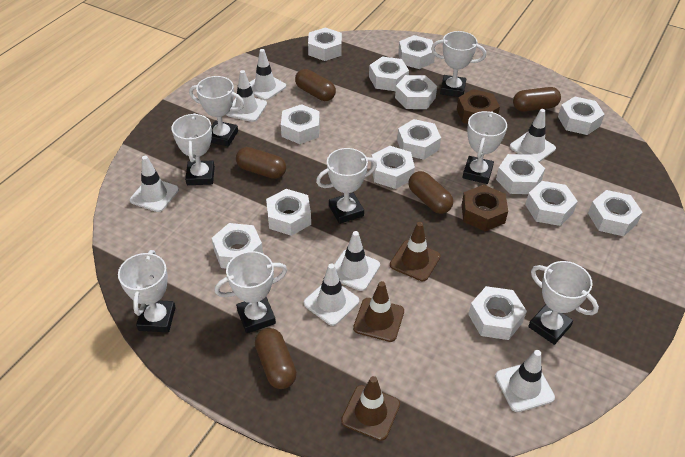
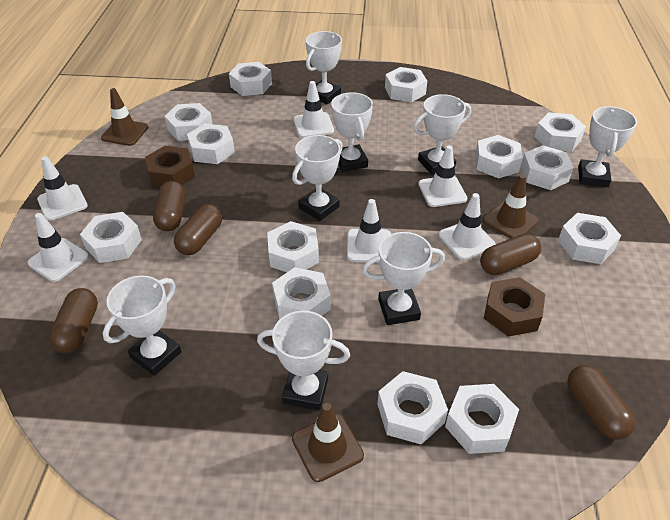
white nut: [212,223,263,269] [266,189,311,236] [281,104,320,144] [308,27,342,61] [369,56,409,91] [371,146,415,189] [395,75,437,109] [397,119,441,160] [398,35,436,69] [468,286,527,340] [496,154,545,194] [525,181,578,226] [558,97,605,135] [588,190,643,236] = 14 -> [80,212,142,263] [165,103,213,141] [187,124,235,164] [229,62,272,96] [267,221,319,272] [272,267,331,320] [377,371,448,445] [385,67,427,103] [445,384,519,454] [475,135,523,179] [521,145,574,190] [535,112,586,151] [558,213,621,264] = 13
white traffic cone: [130,156,179,212] [226,70,267,122] [249,49,286,101] [304,264,359,326] [334,231,380,291] [495,350,555,412] [510,109,556,162] = 7 -> [28,213,89,282] [37,156,88,221] [294,81,334,138] [347,199,391,262] [418,145,467,207] [439,193,496,260] = 6

